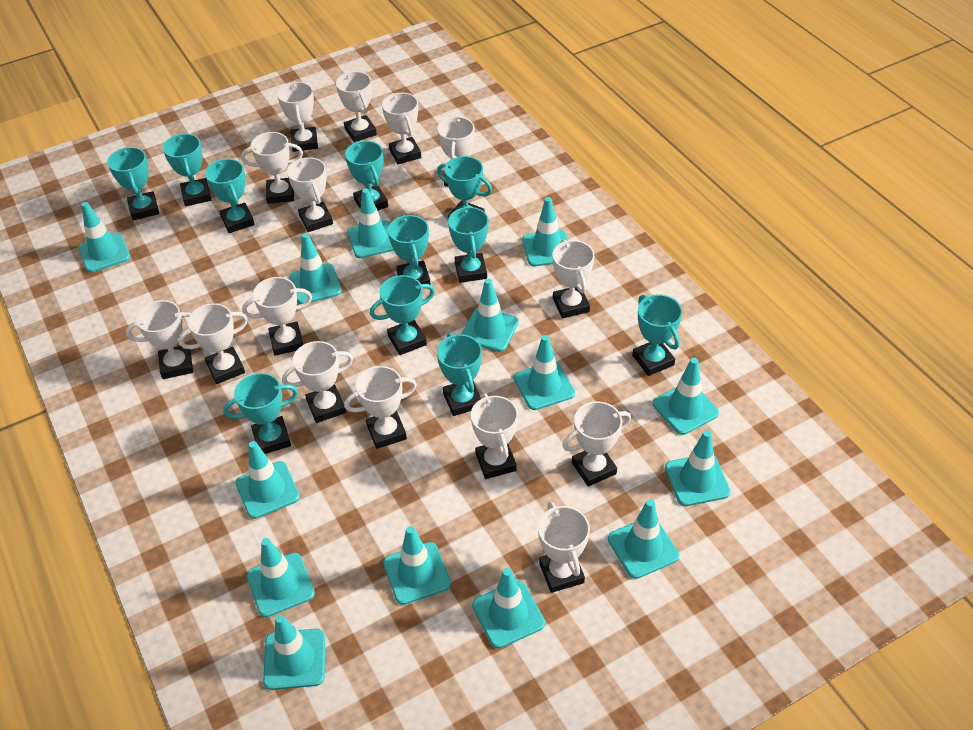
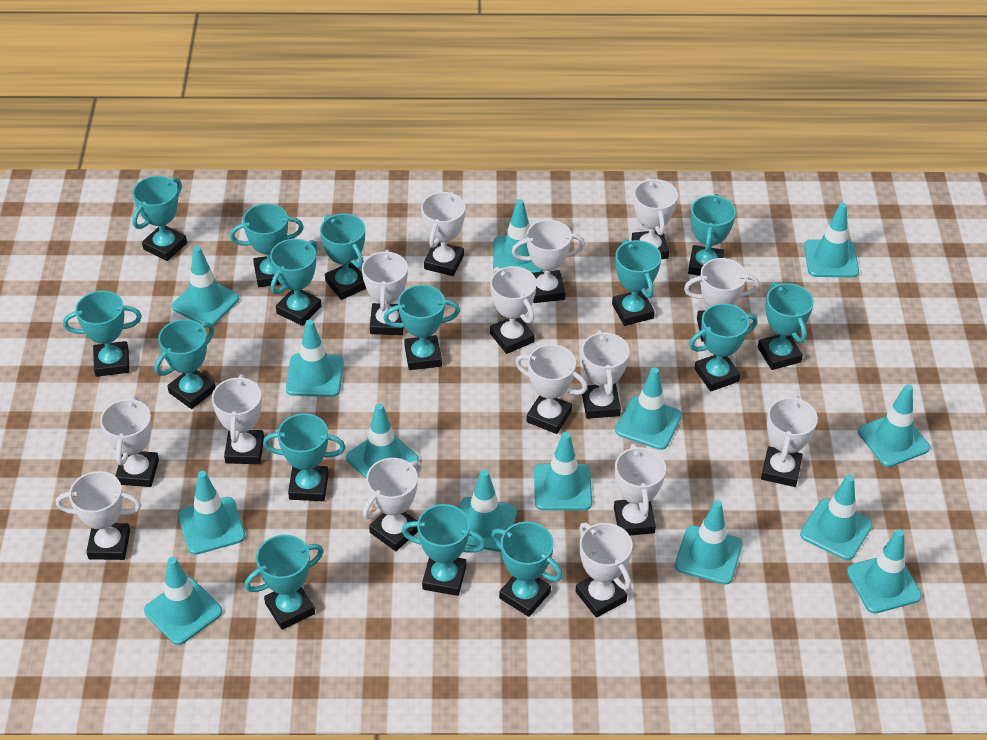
turquoise trophy: [107,147,159,220] [163,134,211,206] [205,159,255,233] [223,373,298,454] [345,141,388,211] [370,275,435,355] [388,214,431,285] [437,156,492,218] [437,333,482,416] [448,206,489,283] [632,294,682,376] = 11 -> [63,291,142,377] [132,176,187,261] [155,319,216,409] [230,203,304,287] [245,535,324,630] [263,413,345,501] [270,239,321,326] [320,214,366,300] [383,285,460,370] [402,504,486,596] [491,522,563,617] [612,239,661,326] [688,194,736,276] [689,303,757,391] [758,282,814,370] = 15

